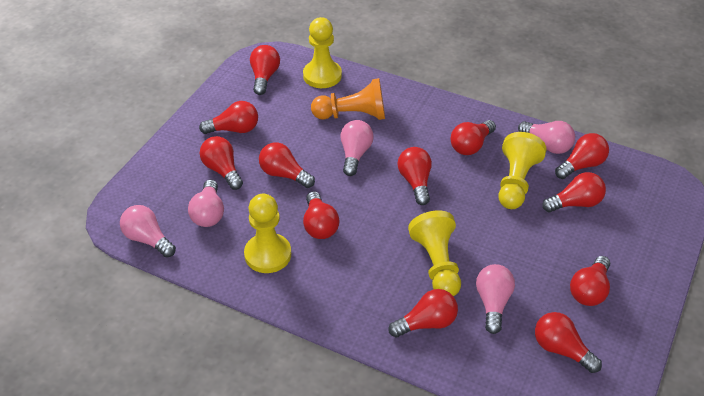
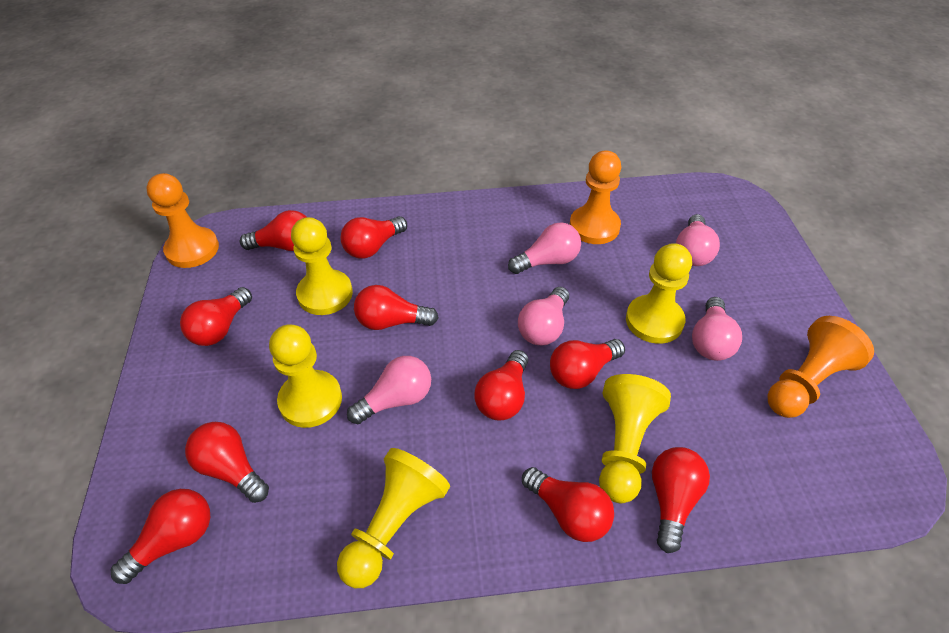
orange pawn: [311,78,385,120] = 1 -> [146,173,219,268] [569,150,621,244] [768,316,874,418] = 3
red light bulb: [199,101,258,134] [200,136,243,190] [250,45,280,95] [259,142,315,188] [303,191,340,239] [388,289,458,337] [398,147,432,205] [451,120,496,155] [535,312,602,373] [542,172,606,212] [555,133,609,179] [570,256,610,306] = 12 -> [111,489,210,584] [180,287,252,346] [185,422,269,503] [240,210,306,251] [340,216,407,258] [354,285,439,330] [474,350,528,421] [522,467,614,542] [550,339,625,389] [652,447,710,553] = 10
yellow pawn: [244,194,291,273] [303,17,342,88] [408,210,461,296] [498,132,547,209] = 4 -> [269,324,342,428] [291,217,353,315] [337,448,450,588] [599,374,671,503] [626,243,692,344] = 5

